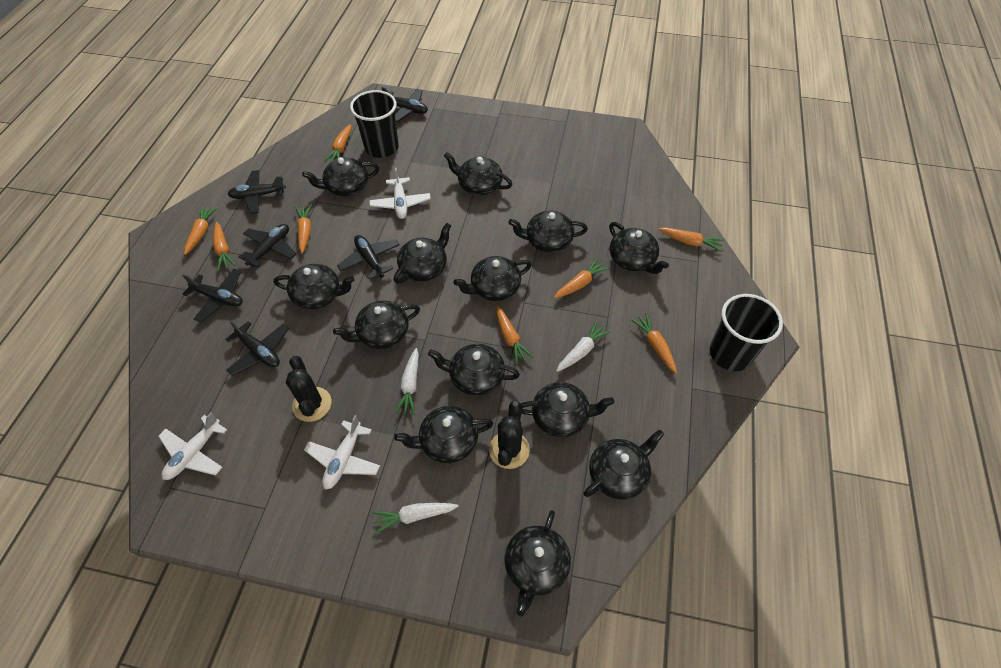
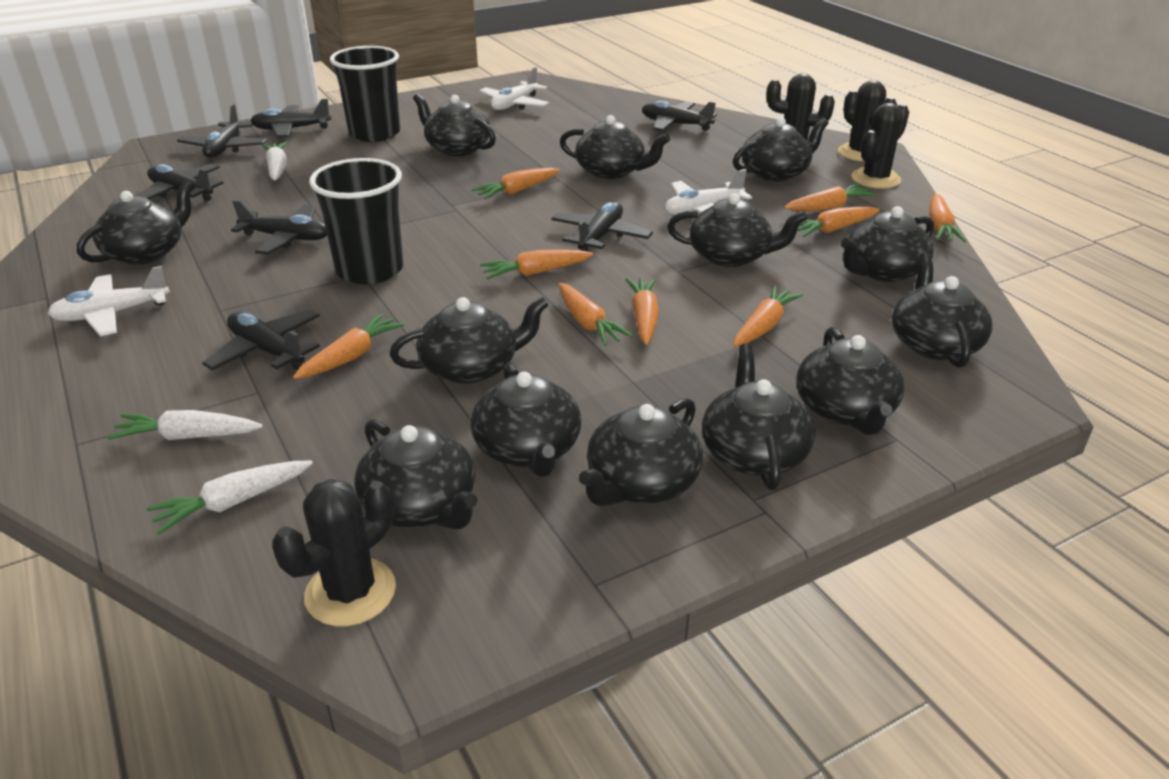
black cactus: [286,356,332,422] [489,401,530,469] = 2 -> [272,479,396,626] [767,73,835,140] [838,80,897,162] [851,103,909,189] = 4
black plane: [182,269,243,322] [225,320,289,376] [228,170,286,214] [238,224,296,268] [337,235,400,280] [381,87,428,122] = 6 -> [137,164,224,201] [177,104,267,158] [202,309,320,370] [231,200,327,254] [250,99,331,138] [551,202,653,252] [642,101,717,131] = 7
orange carrot: [184,206,217,255] [213,222,236,271] [295,205,312,253] [324,124,351,162] [496,305,534,365] [554,258,609,298] [631,313,677,373] [659,227,724,252] = 8 -> [293,313,405,379] [472,168,560,199] [480,249,593,279] [558,283,633,346] [625,278,659,345] [734,285,803,347] [784,184,876,211] [797,207,880,237] [929,194,966,242] = 9

